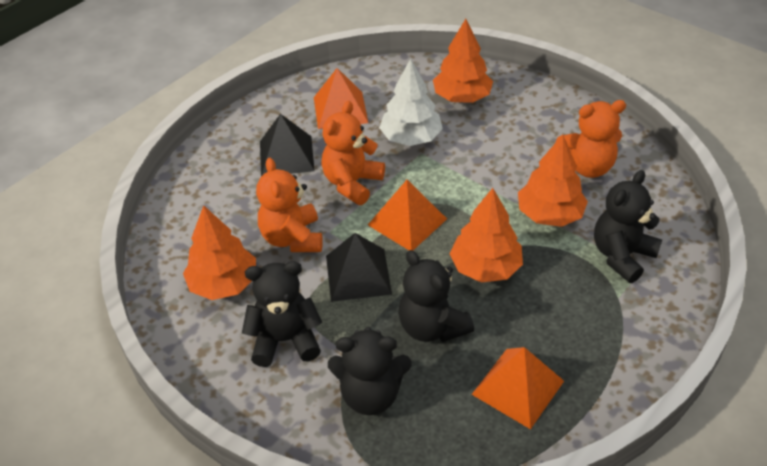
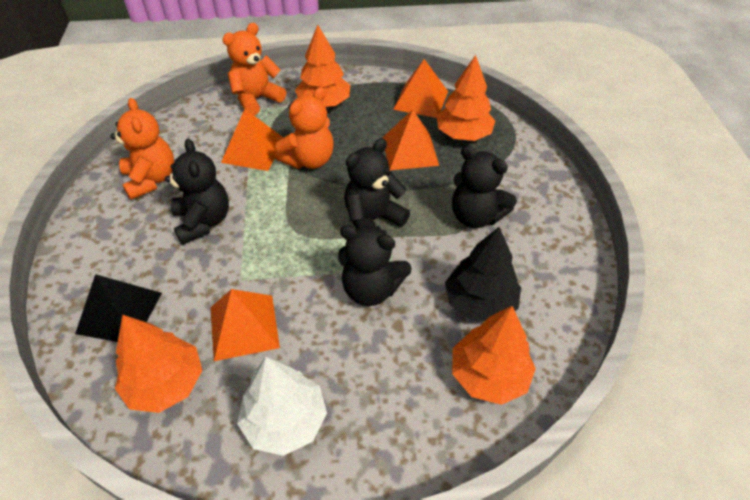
black pyramid: [260,114,315,176] [326,233,392,302] = 2 -> [75,274,162,342] = 1
black tree: none = 0 -> [445,227,521,322] = 1
orange pyramid: [314,68,368,129] [368,180,447,251] [472,347,564,429] = 3 -> [210,289,280,361] [221,109,283,171] [382,110,439,170] [393,59,448,118] = 4

